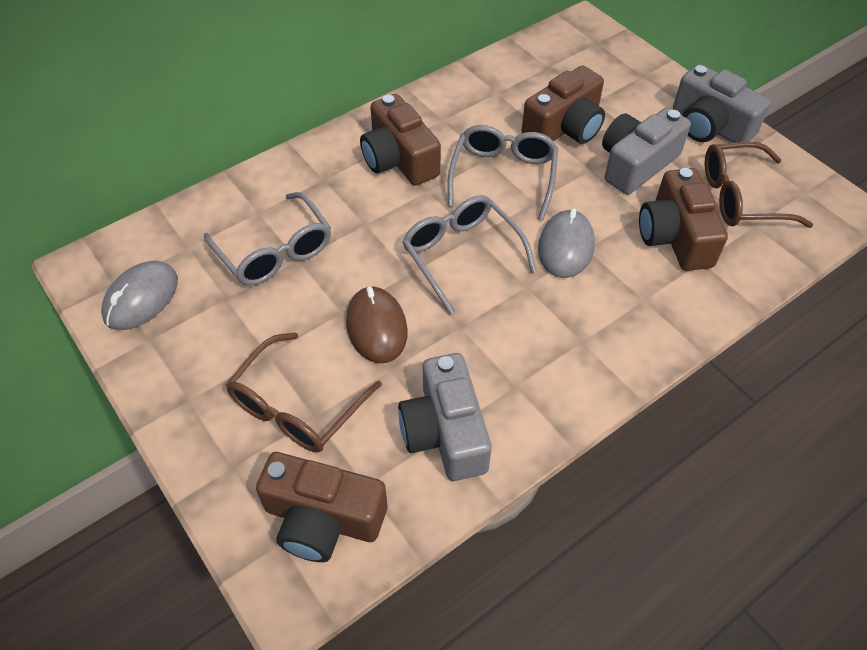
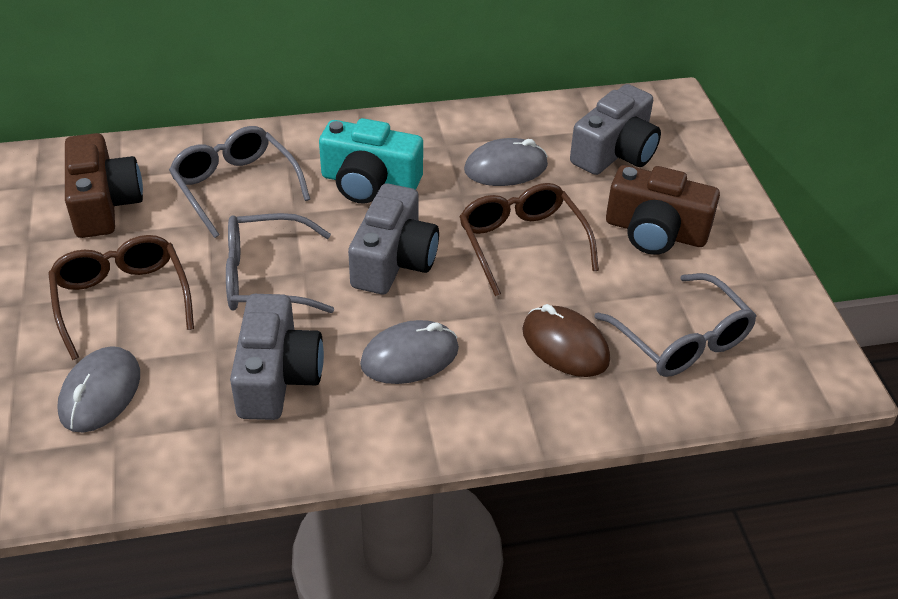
brown camera: [256,452,387,562] [360,94,441,186] [522,65,605,144] [639,168,728,271] = 4 -> [65,133,143,238] [606,165,720,255] = 2
grey mouse: [101,261,178,330] [538,208,595,278] = 2 -> [57,346,140,432] [360,320,459,384] [464,138,548,186] = 3
turquoise camera: none = 0 -> [319,118,423,204] = 1

